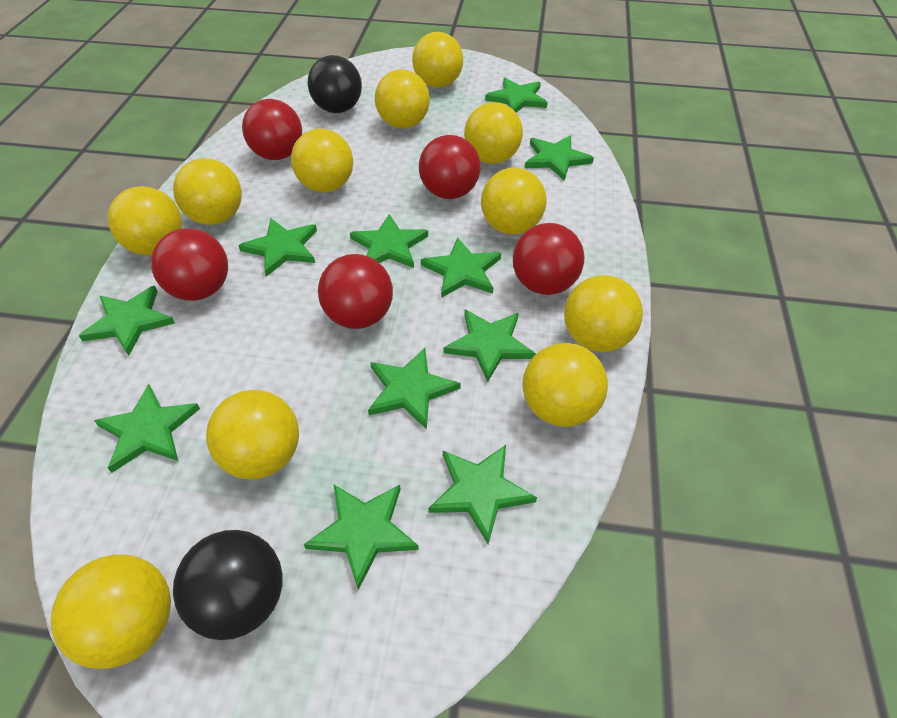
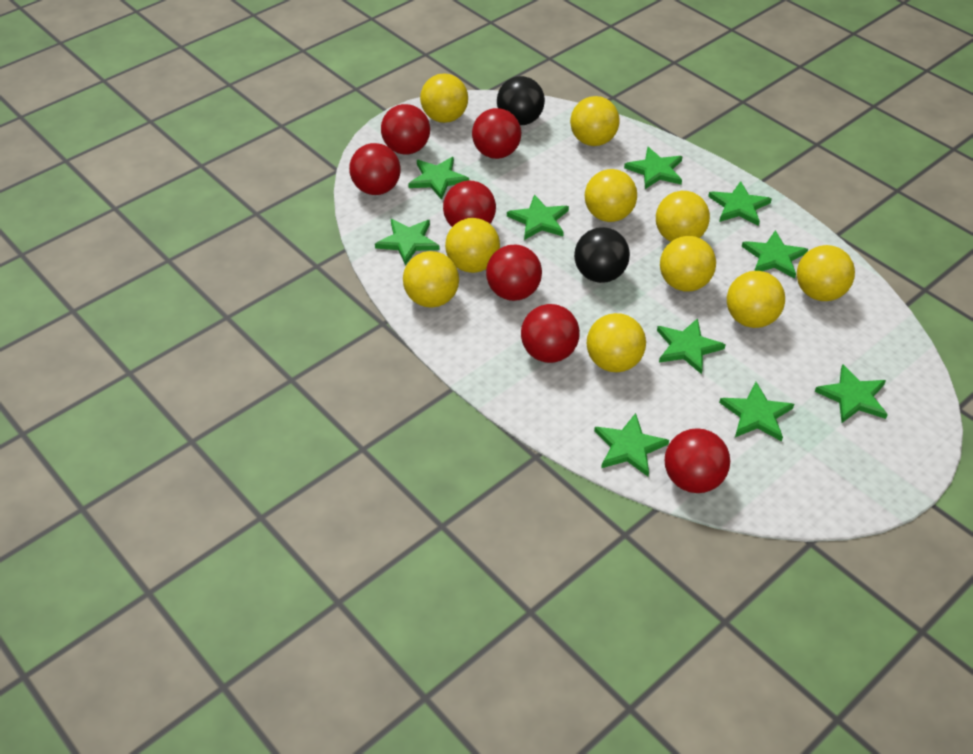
green star: [79,286,175,356] [94,384,200,473] [238,219,317,277] [304,485,419,590] [350,214,428,268] [368,348,461,430] [421,237,501,298] [428,445,537,544] [444,310,536,382] [485,78,548,113] [525,135,594,181] = 11 -> [375,219,440,265] [408,157,469,200] [507,194,569,240] [594,413,669,477] [624,147,683,189] [657,318,726,374] [708,181,772,226] [719,382,794,441] [742,230,808,279] [815,364,888,423] = 10
red ball: [151,228,228,301] [242,99,302,160] [318,254,393,329] [419,135,481,199] [513,223,584,295] = 5 -> [349,143,401,195] [381,104,430,154] [443,181,496,227] [472,108,521,159] [486,245,542,301] [521,304,580,363] [665,428,730,493] = 7
yellow ball: [50,555,171,669] [108,186,182,255] [173,158,242,225] [206,390,299,479] [291,128,353,193] [375,69,430,129] [412,32,463,88] [464,102,523,164] [481,167,547,235] [523,343,608,427] [564,275,643,352] = 11 -> [403,251,459,308] [420,74,468,123] [445,218,500,273] [570,96,620,146] [585,169,637,222] [587,313,646,372] [656,191,710,242] [660,236,716,291] [727,271,785,328] [797,245,855,301] = 10

